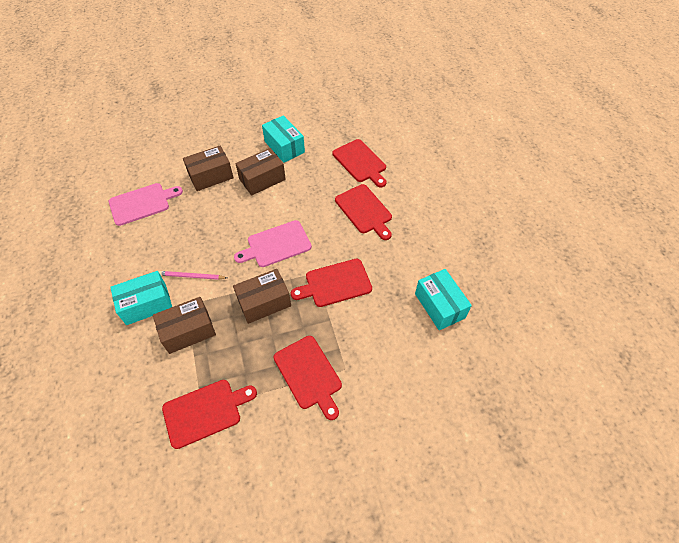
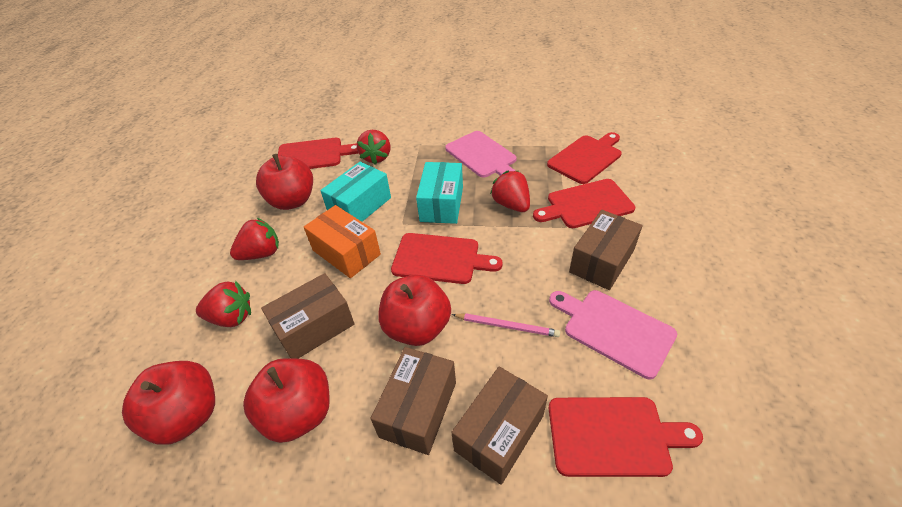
orange box: none = 0 -> [304,205,381,278] = 1
red apple: none = 0 -> [122,361,215,445] [243,358,330,443] [256,154,313,210] [379,275,451,346] = 4
red strawberry: none = 0 -> [196,281,251,327] [230,218,279,260] [357,130,390,164] [490,171,530,212] = 4
turquoise box: [110,271,172,325] [262,115,305,163] [415,269,472,330] = 3 -> [320,162,391,222] [416,162,463,224] = 2

